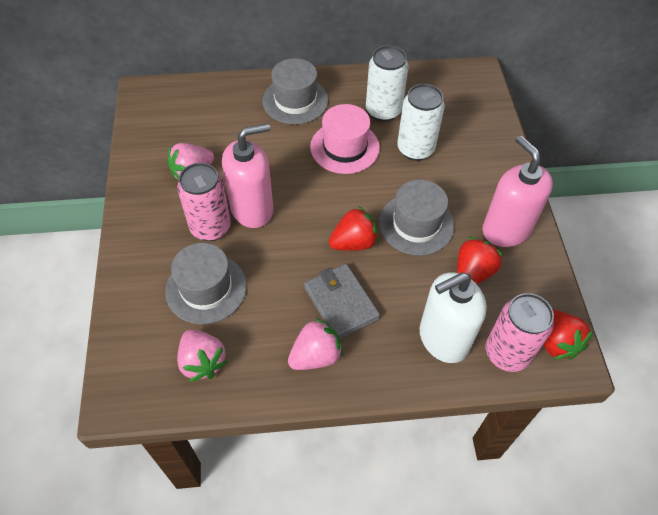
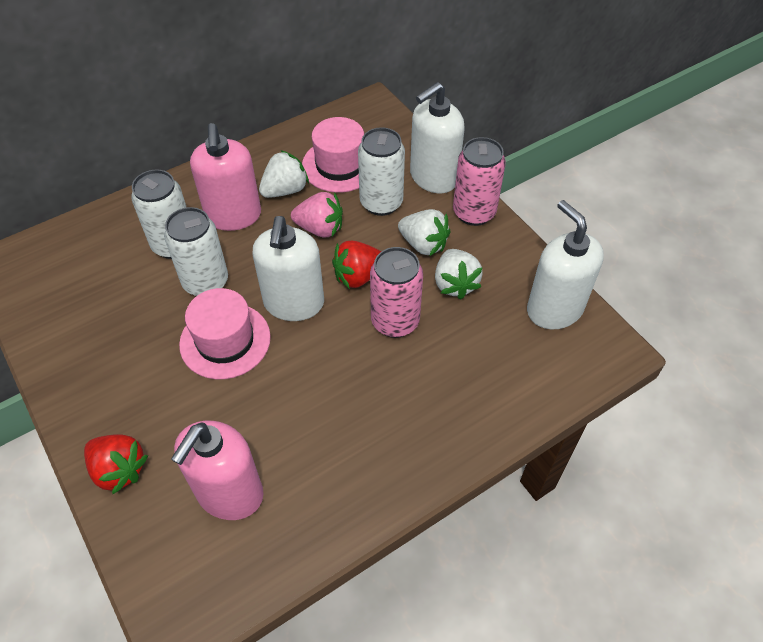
grey hat: [165,243,247,324] [262,58,328,124] [379,180,455,256] = 3 -> none = 0
grey wallet: [304,264,380,339] = 1 -> none = 0
pink hat: [310,104,380,174] = 1 -> [179,288,271,379] [302,117,364,193] = 2
pink strawberry: [167,143,214,180] [177,329,228,382] [288,318,343,370] = 3 -> [291,192,343,237] = 1
red strawberry: [329,206,379,251] [457,237,503,284] [544,309,593,360] = 3 -> [84,434,148,494] [332,241,381,289] = 2
white can: [366,45,408,122] [397,84,445,161] = 2 -> [131,170,186,259] [164,207,228,296] [358,127,405,216] = 3
white soap dispenser: [420,272,487,363] = 1 -> [252,216,324,321] [410,82,465,193] [527,200,604,329] = 3
white strawberry: none = 0 -> [259,150,309,198] [398,209,451,256] [435,249,483,299] = 3

